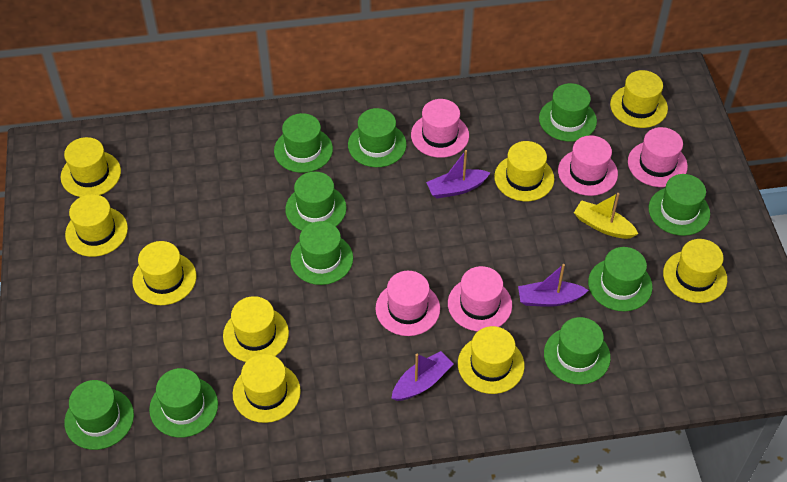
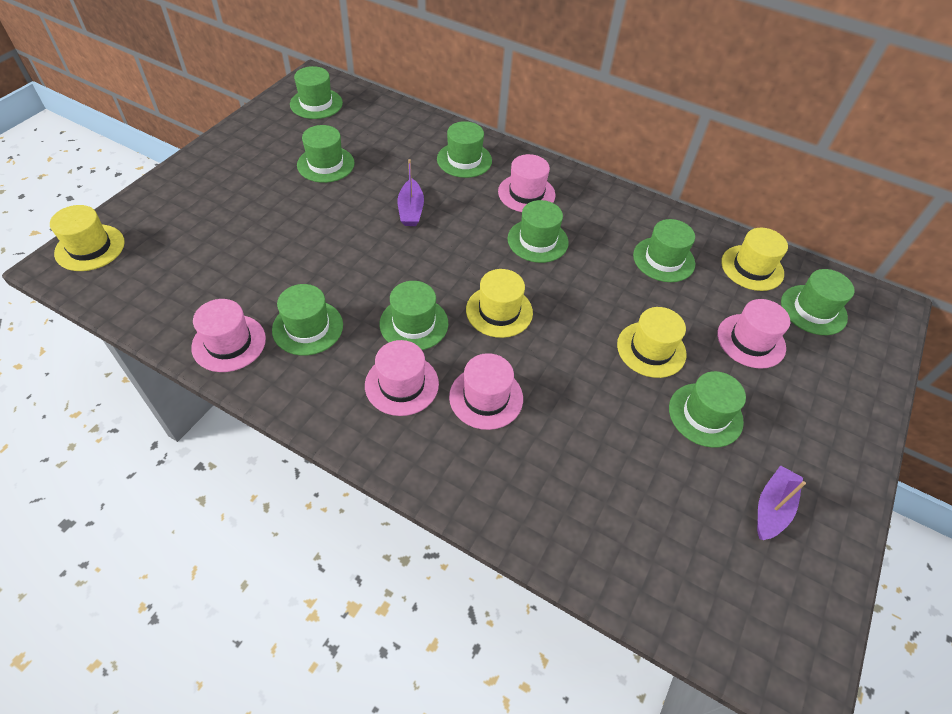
green hat: [64,380,134,450] [149,368,218,438] [274,113,333,173] [285,172,347,231] [290,221,353,285] [348,108,407,167] [539,83,597,142] [544,317,611,385] [588,247,653,311] [649,174,710,236] = 10 -> [272,284,343,356] [290,66,343,119] [297,125,355,183] [379,281,448,350] [437,121,492,178] [507,200,569,263] [633,219,695,282] [669,371,746,448] [781,269,855,335] = 9
purple boat: [391,351,453,401] [426,150,490,198] [518,264,589,307] = 3 -> [398,159,424,226] [757,465,806,540] = 2
yellow boat: [574,193,638,239] = 1 -> none = 0
yellow hat: [61,137,121,197] [65,194,128,257] [132,241,196,305] [223,296,289,362] [233,354,301,423] [458,326,525,394] [494,141,554,201] [610,70,668,128] [663,239,727,303] = 9 -> [50,205,125,271] [466,269,533,338] [617,307,686,378] [721,228,788,291] = 4

